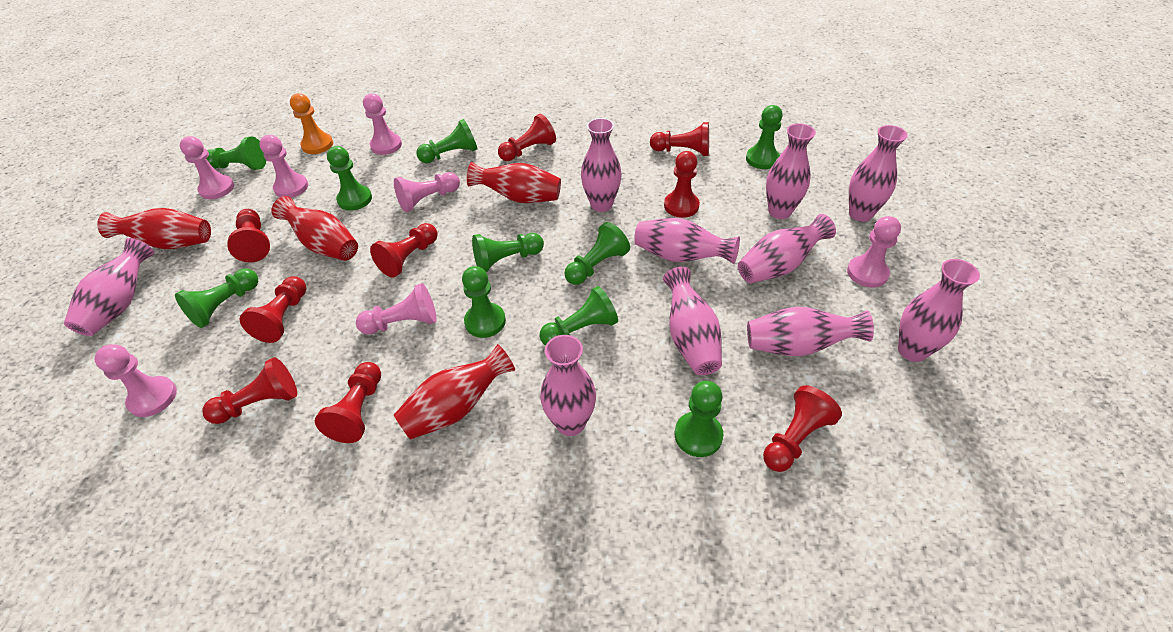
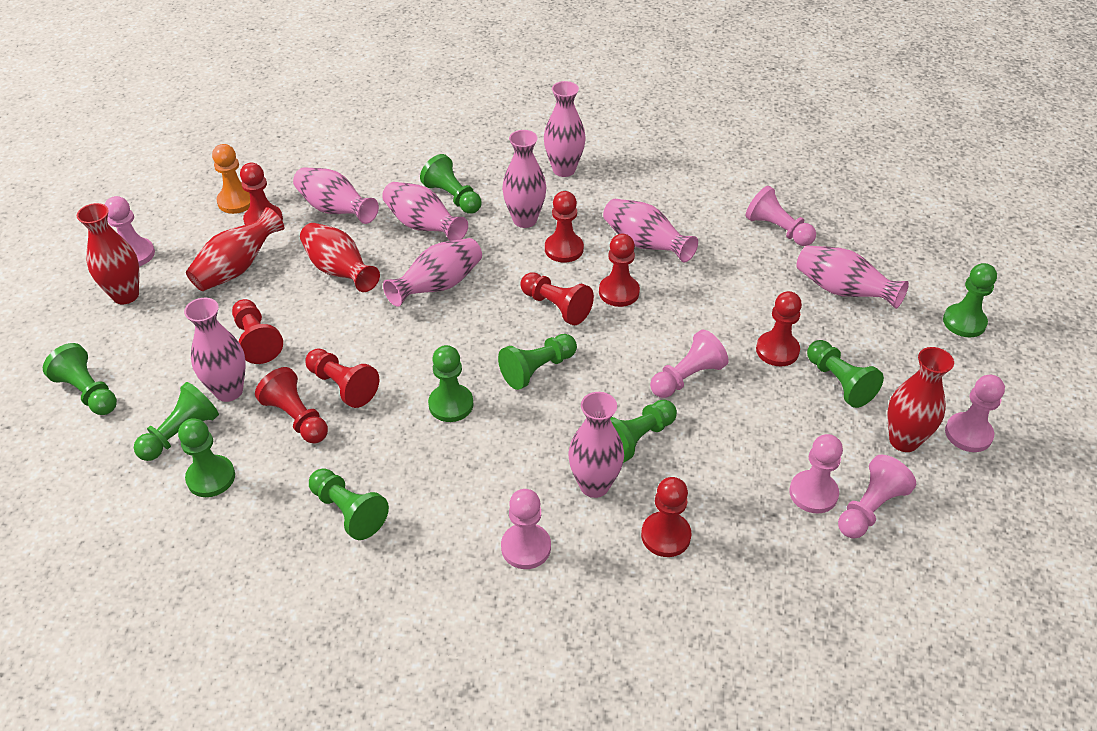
pink vase: [64,238,154,336] [540,335,596,436] [581,118,622,212] [634,218,740,264] [663,267,722,375] [738,214,836,283] [747,307,874,356] [766,123,816,219] [849,125,908,222] [898,259,980,362] = 10 -> [184,298,246,402] [293,167,379,224] [382,182,468,241] [383,238,482,307] [502,130,546,228] [544,81,586,177] [568,392,624,498] [603,199,698,262] [796,245,909,309] = 9

